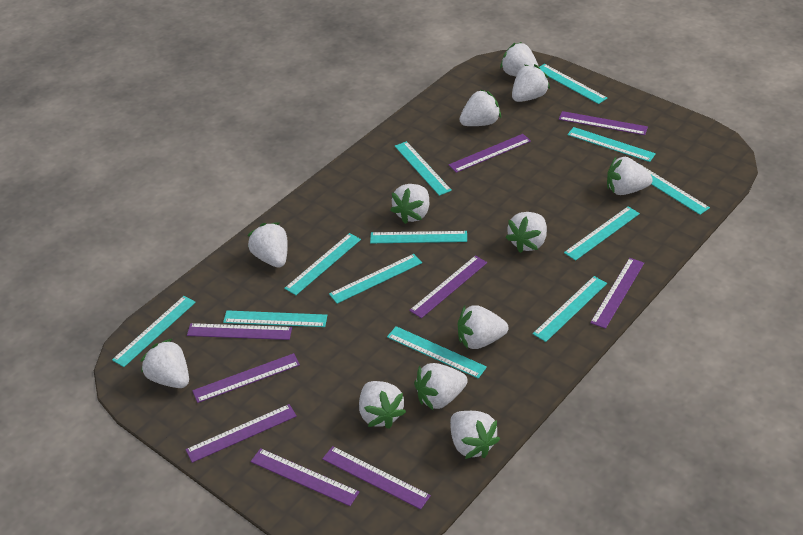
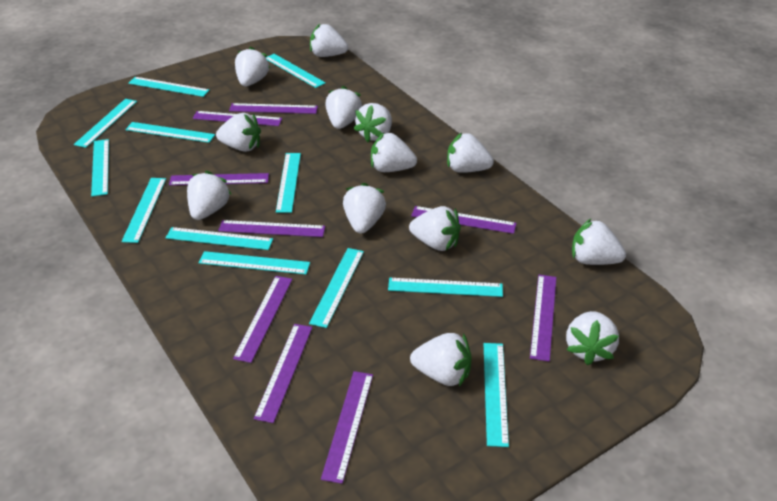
white strawberry: [141,339,189,388] [247,222,288,267] [359,381,406,429] [390,184,429,224] [414,363,468,411] [450,411,500,459] [458,305,509,349] [459,89,501,126] [500,42,539,76] [506,212,547,253] [512,64,550,102] [607,157,653,195] = 12 -> [187,171,232,220] [216,113,261,152] [235,46,270,86] [310,24,348,57] [326,86,362,129] [343,183,386,234] [354,103,392,142] [371,133,417,172] [409,206,461,251] [410,333,471,387] [447,133,494,173] [566,311,619,365] [572,219,626,265] = 13

